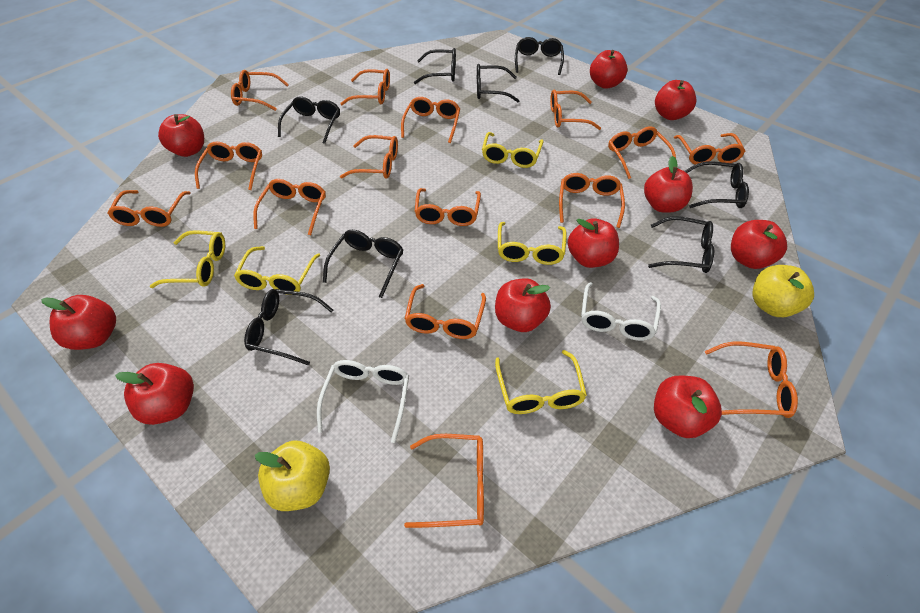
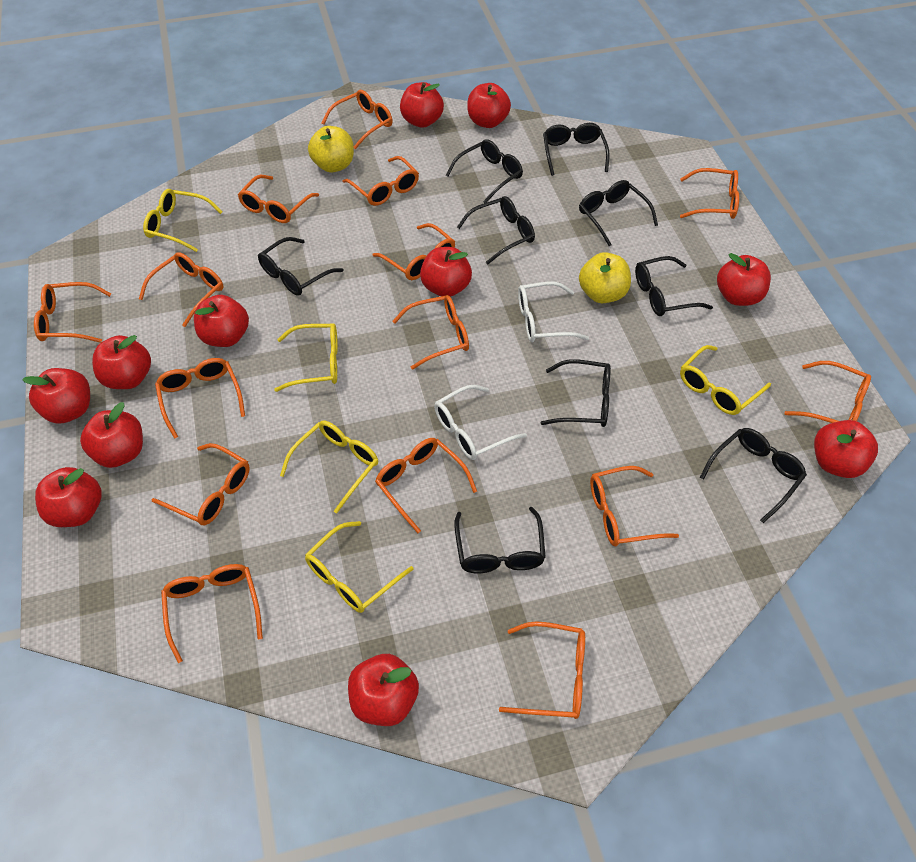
black glasses: [244,289,333,366] [278,96,340,144] [323,230,404,298] [414,48,456,84] [477,64,519,102] [515,37,564,75] [648,216,714,273] [685,161,749,208] = 8 -> [258,237,343,296] [446,139,523,203] [454,507,546,573] [457,196,535,265] [541,359,611,427] [543,123,610,176] [579,180,658,246] [635,256,713,316] [700,428,807,523] = 9
red apple: [41,295,116,350] [115,363,194,425] [158,114,204,157] [495,278,551,332] [568,218,619,268] [590,50,628,89] [644,156,693,213] [654,375,722,438] [655,80,697,120] [731,220,787,269] = 10 -> [22,368,90,424] [35,467,102,527] [80,402,143,468] [92,335,151,389] [194,295,249,347] [348,654,419,726] [400,82,444,128] [420,247,472,297] [467,83,511,128] [717,253,771,306] [814,420,878,478] = 11

